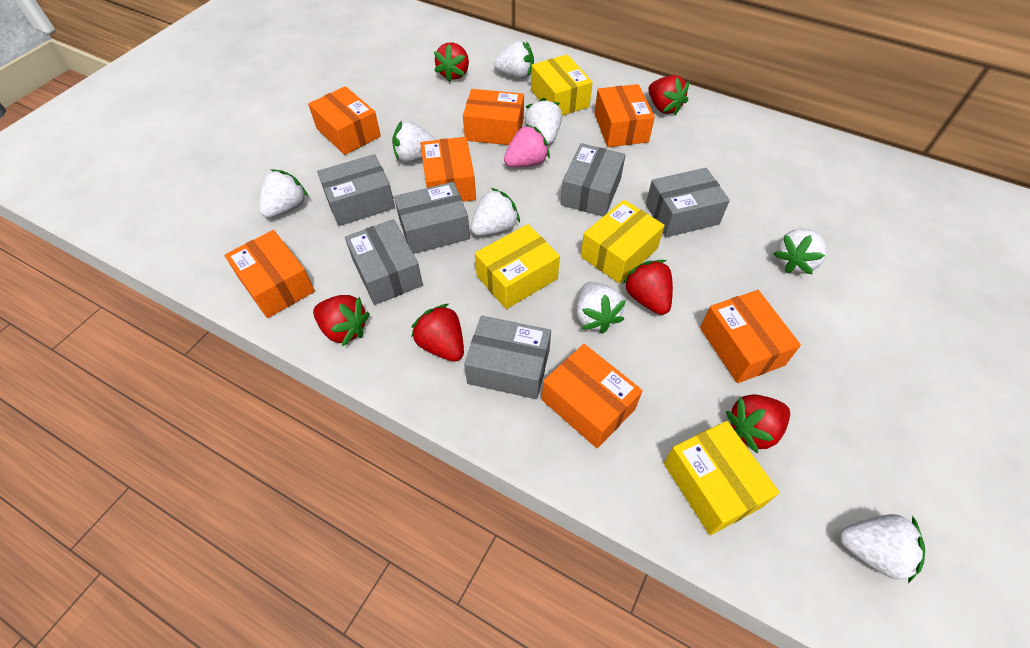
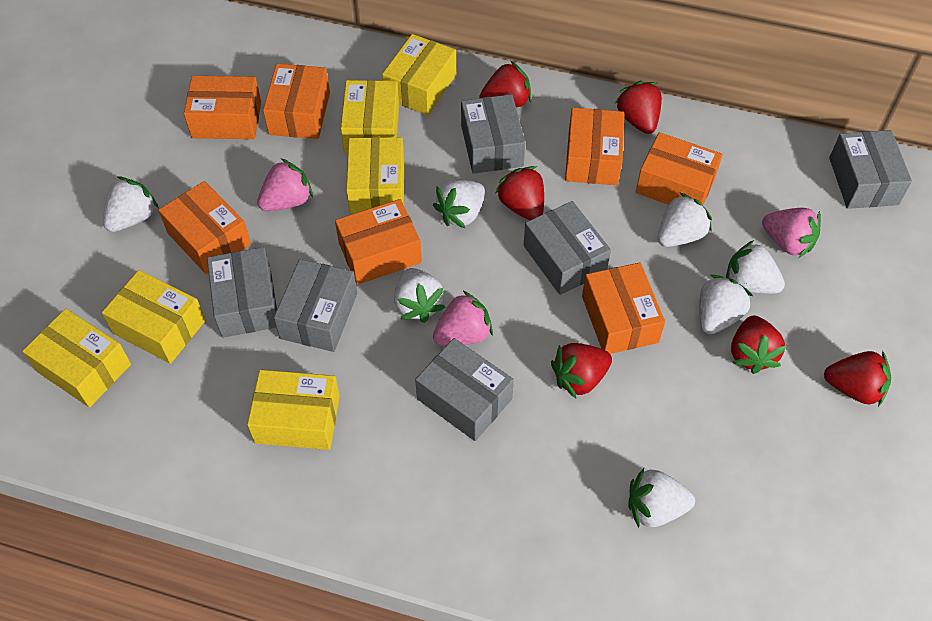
pink strawberry: [504,124,550,167] = 1 -> [257,158,313,211] [433,291,493,346] [762,208,821,258] = 3
white strawberry: [259,169,308,218] [392,121,436,162] [470,188,520,236] [494,41,534,79] [524,98,562,145] [576,282,626,334] [773,229,827,274] [839,514,925,583] = 8 -> [103,176,158,232] [394,268,446,323] [433,180,485,228] [628,468,695,527] [657,192,712,247] [699,275,753,334] [726,240,785,294] = 7
yellow box: [475,224,560,309] [531,54,593,116] [581,200,665,284] [664,421,780,535] = 4 -> [22,309,131,408] [102,270,205,364] [247,370,340,450] [341,80,399,153] [346,137,404,214] [382,34,456,115] = 6

